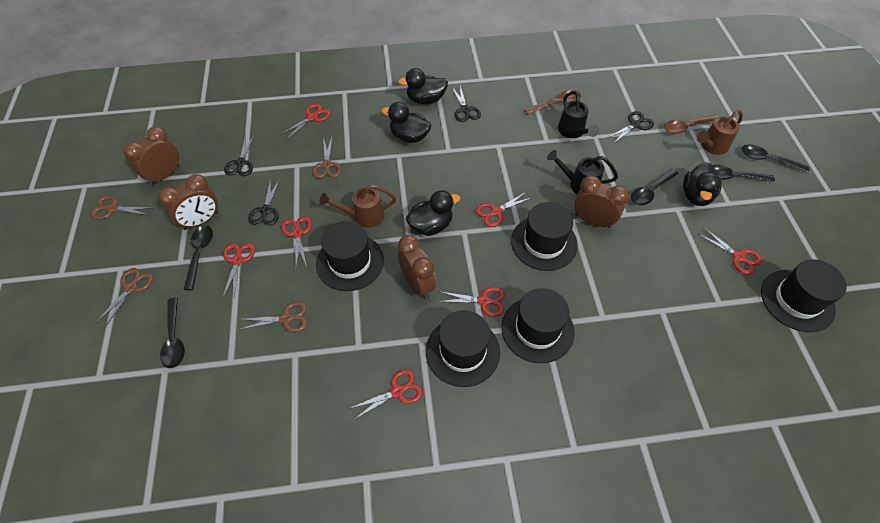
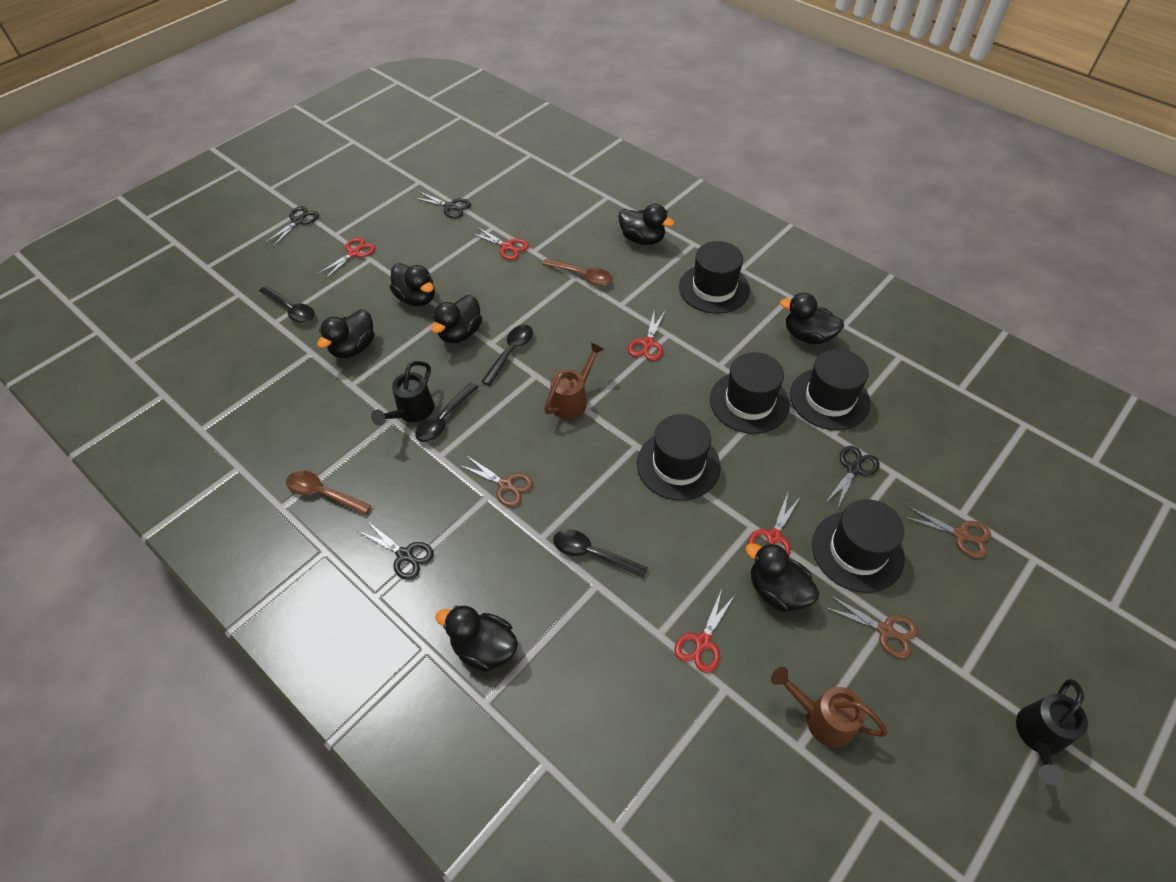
black duck: [382,102,431,143] [398,68,448,104] [406,190,460,236] [683,162,722,206] = 4 -> [317,309,374,358] [390,263,435,306] [431,295,482,343] [435,606,518,672] [618,203,674,245] [745,543,819,612] [780,293,844,344] = 7
black spoon: [160,297,185,368] [183,225,213,290] [631,168,679,205] [713,165,775,182] [741,145,810,173] = 5 -> [259,286,315,323] [415,382,478,442] [481,325,533,386] [553,529,648,578] = 4
brown clock: [123,126,180,186] [158,174,219,230] [398,235,436,299] [574,176,629,228] = 4 -> none = 0
brown scissors: [90,195,152,220] [96,268,153,327] [238,302,307,332] [312,137,341,179] = 4 -> [459,455,533,507] [824,595,918,658] [902,506,991,558] = 3
red scissors: [223,243,255,297] [281,104,330,139] [281,216,312,267] [349,369,423,419] [438,287,505,317] [475,192,533,227] [698,228,762,275] = 7 -> [317,237,375,279] [470,227,529,260] [628,309,665,361] [674,589,735,673] [748,493,801,555] = 5

